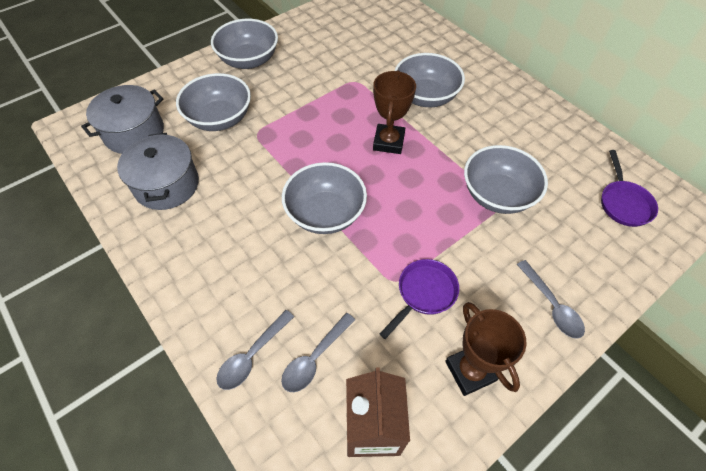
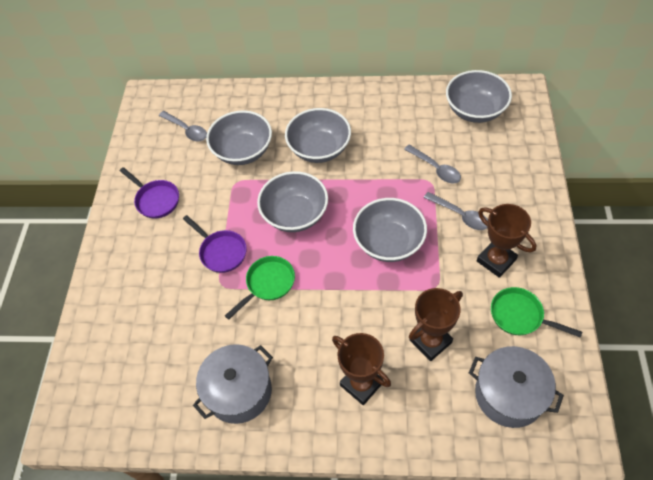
brown carton: [346,367,410,457] = 1 -> none = 0
brown trophy: [373,70,416,154] [445,302,526,396] = 2 -> [332,333,391,405] [409,288,463,361] [477,204,537,278] = 3
green pan: none = 0 -> [225,256,295,320] [491,287,582,338] = 2

